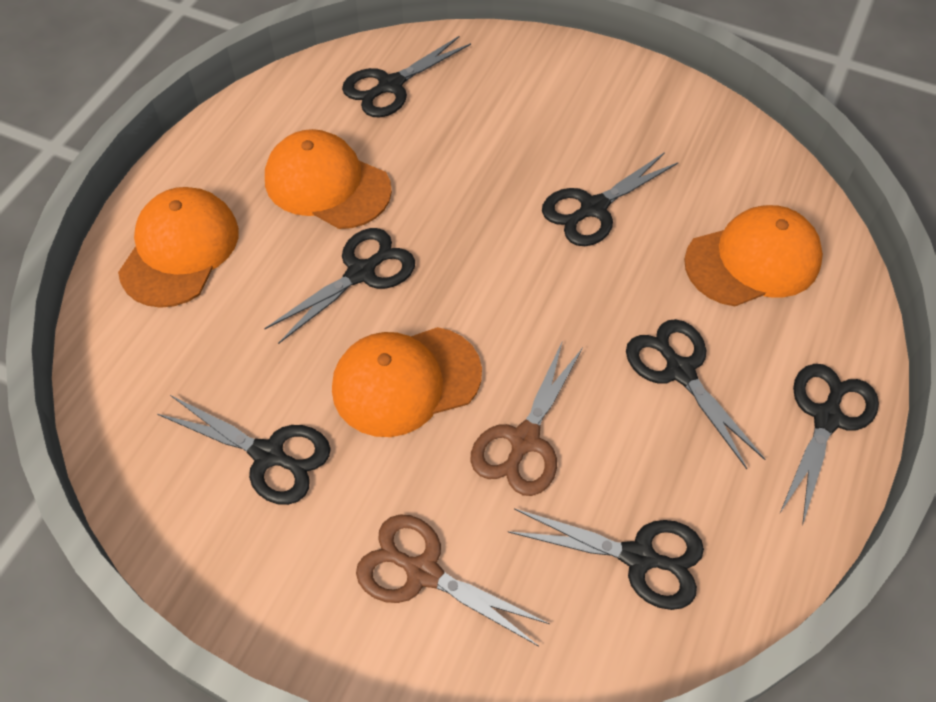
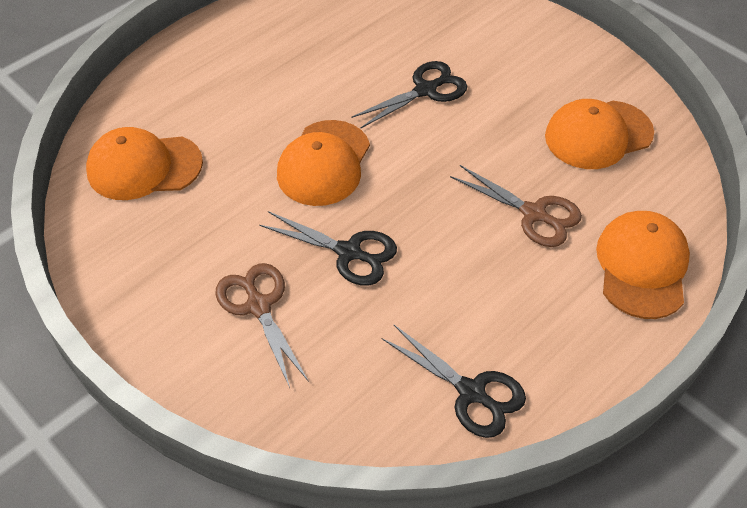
black scissors: [157,395,330,505] [264,228,415,344] [342,36,471,117] [508,508,704,610] [542,152,679,246] [626,319,765,469] [780,364,879,525] = 7 -> [259,211,397,286] [351,61,467,128] [381,325,526,438] = 3

